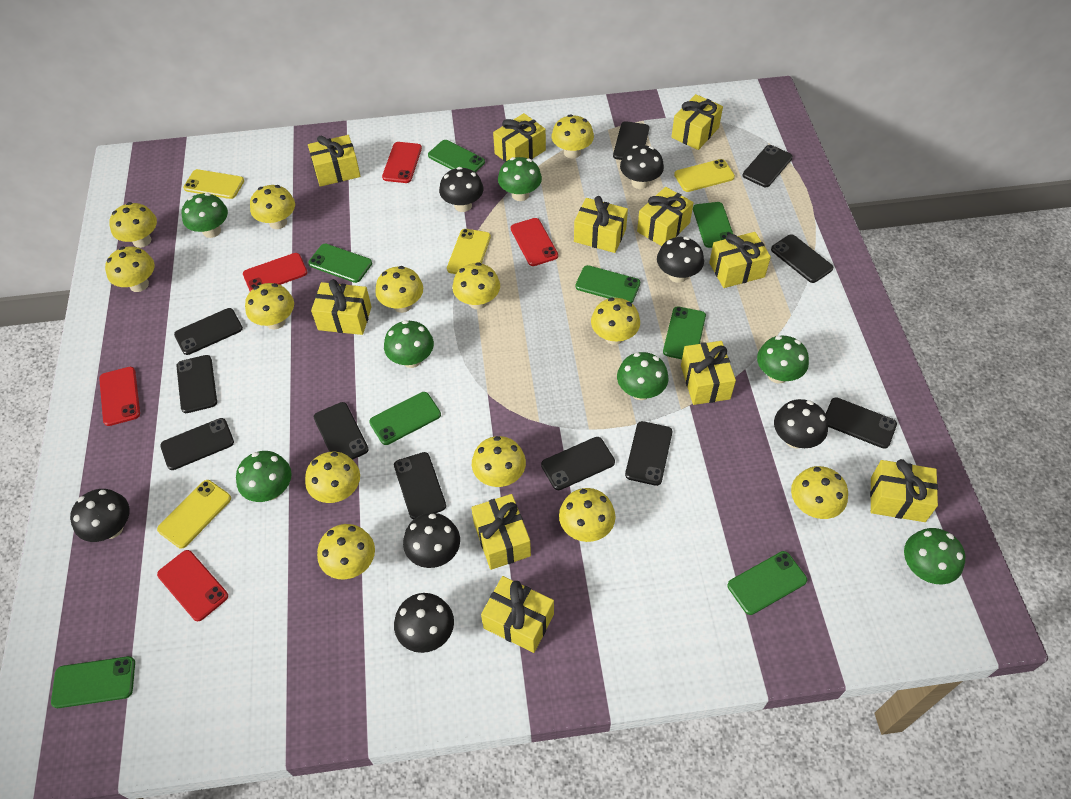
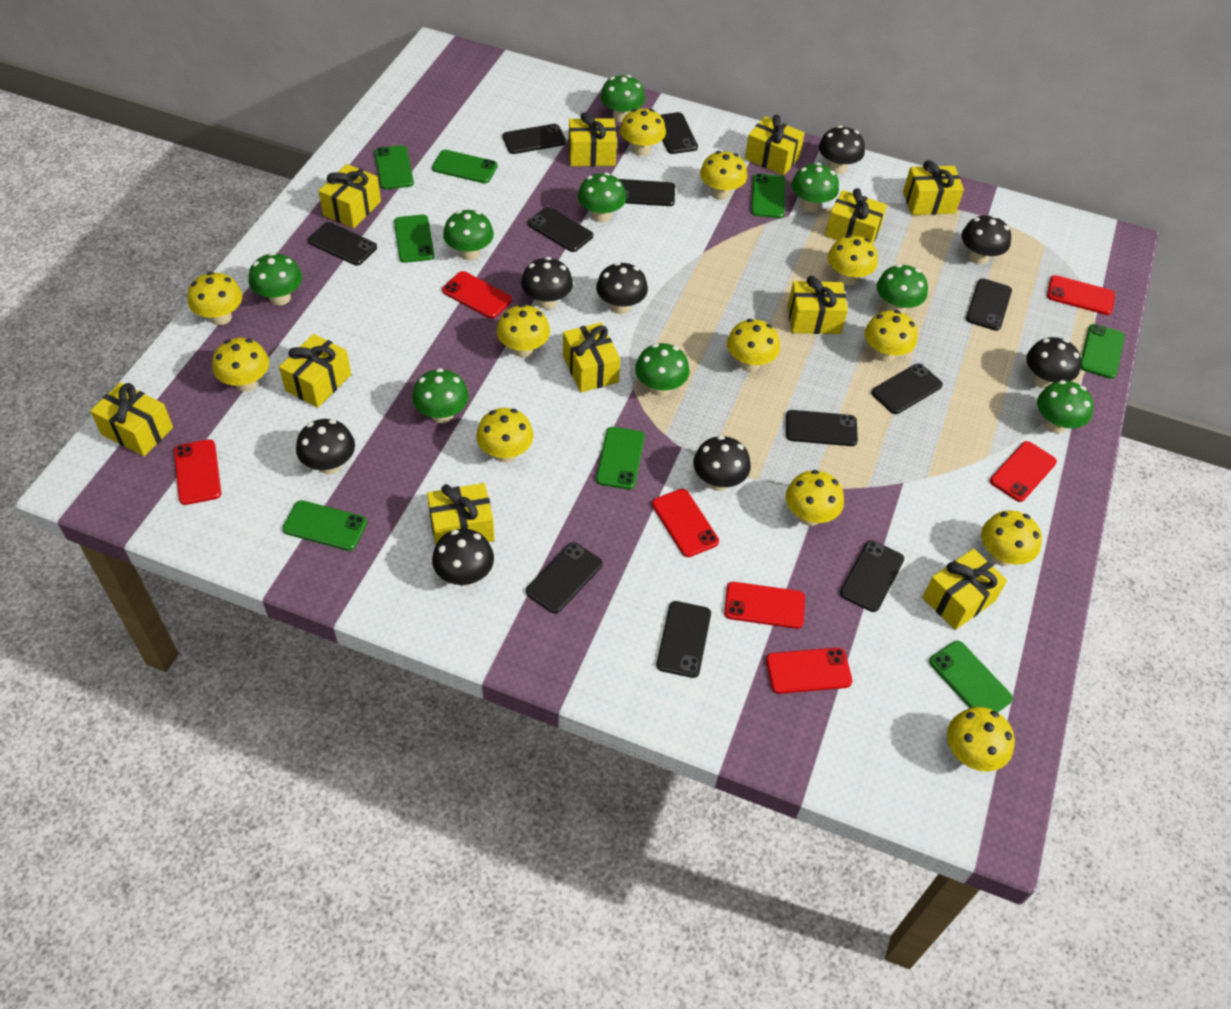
black mushroom: [70,489,130,542] [394,593,454,653] [403,513,460,568] [439,167,483,212] [620,145,664,189] [657,237,704,283] [774,399,828,449] = 7 -> [296,419,355,474] [432,529,494,586] [521,257,573,309] [596,262,648,314] [693,435,751,491] [819,126,865,174] [961,215,1011,265] [1026,337,1081,389] = 8
green mushroom: [182,193,228,238] [236,451,292,502] [384,320,434,368] [498,157,542,201] [617,352,668,400] [757,336,809,384] [904,528,965,585] = 7 -> [249,252,302,305] [412,368,469,423] [443,210,494,260] [578,172,626,223] [600,75,645,122] [635,343,690,396] [791,163,839,212] [877,264,928,313] [1037,380,1094,433] = 9
red phone: [99,367,140,426] [157,550,228,621] [243,253,307,291] [382,142,422,183] [511,218,558,266] = 5 -> [174,439,221,505] [442,271,512,319] [652,489,719,557] [724,582,805,629] [766,648,852,694] [990,441,1057,502] [1047,275,1115,315] = 7
yellow mushroom: [105,247,154,292] [109,202,157,248] [245,283,294,329] [250,185,295,229] [305,452,360,503] [317,524,375,579] [375,266,423,313] [452,262,500,309] [472,436,526,487] [552,114,594,159] [559,488,615,542] [591,298,640,345] [791,466,848,519] = 13 -> [188,272,242,325] [212,338,269,392] [476,408,534,463] [496,304,550,358] [620,109,666,156] [700,151,747,200] [727,319,780,372] [786,470,844,526] [828,235,878,286] [865,310,918,362] [947,707,1015,772] [981,510,1042,566] = 12
yellow phone: [157,480,231,548] [183,169,244,199] [447,229,491,274] [674,159,735,192] = 4 -> none = 0

